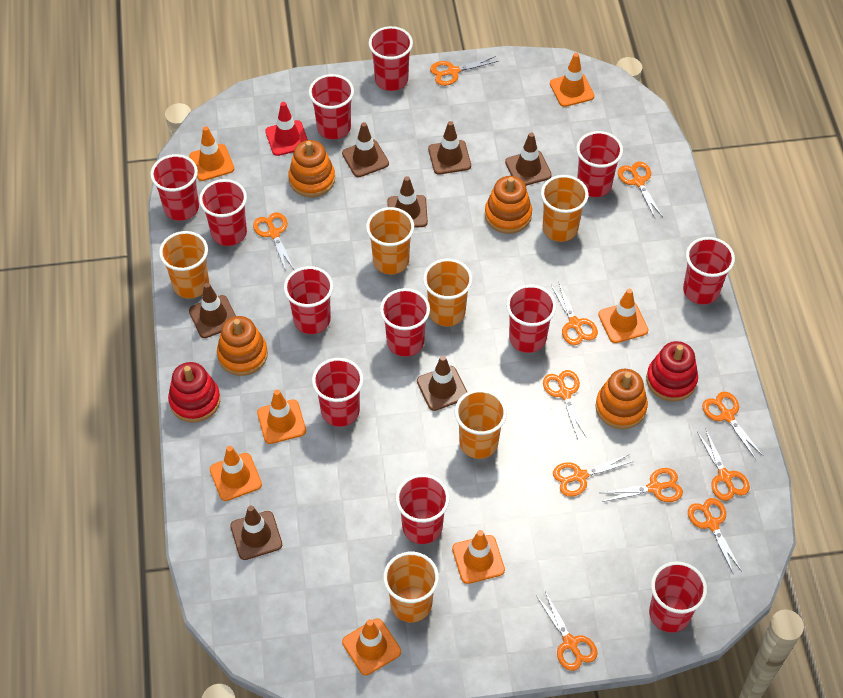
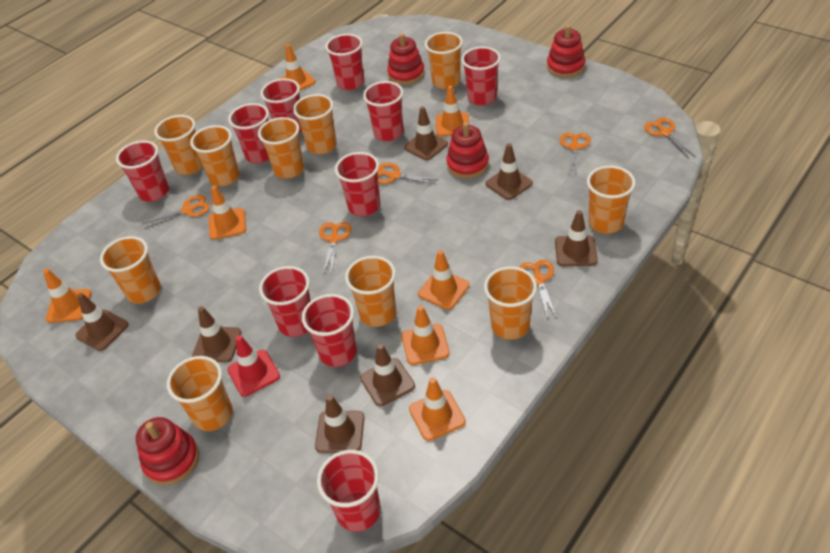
orange cup: [159,231,209,299] [366,207,414,274] [383,552,439,622] [423,259,473,326] [455,389,507,459] [541,175,589,242] = 6 -> [100,236,161,304] [154,115,203,175] [167,356,233,431] [190,125,240,186] [258,117,304,179] [293,94,337,154] [345,256,396,327] [425,32,463,89] [484,266,537,340] [587,166,636,234] = 10
orange scissors: [253,212,294,271] [430,56,499,86] [537,592,598,671] [543,370,587,439] [550,283,598,345] [553,454,634,497] [601,468,683,502] [618,162,663,218] [688,498,742,573] [697,428,750,501] [702,392,763,458] = 11 -> [142,195,210,229] [319,222,351,274] [378,163,438,185] [519,260,557,319] [560,132,591,175] [644,118,696,158] = 6
orange stacking toy: [217,316,268,376] [288,140,335,197] [485,176,532,234] [595,369,648,429] = 4 -> none = 0
red cup: [150,154,199,221] [199,179,247,246] [284,266,333,334] [309,74,354,139] [312,358,363,427] [369,26,413,91] [380,288,430,357] [396,474,450,544] [506,285,556,353] [576,131,623,197] [649,561,707,633] [683,237,735,305] = 12 -> [116,140,169,202] [228,103,269,163] [259,266,311,337] [260,78,302,133] [302,294,357,367] [317,450,381,532] [325,34,364,90] [335,152,380,217] [363,81,404,141] [461,47,501,106] = 10
red stacking toy: [168,362,220,423] [646,341,698,401] = 2 -> [136,417,199,485] [387,33,425,85] [446,122,489,179] [547,25,585,78] = 4

